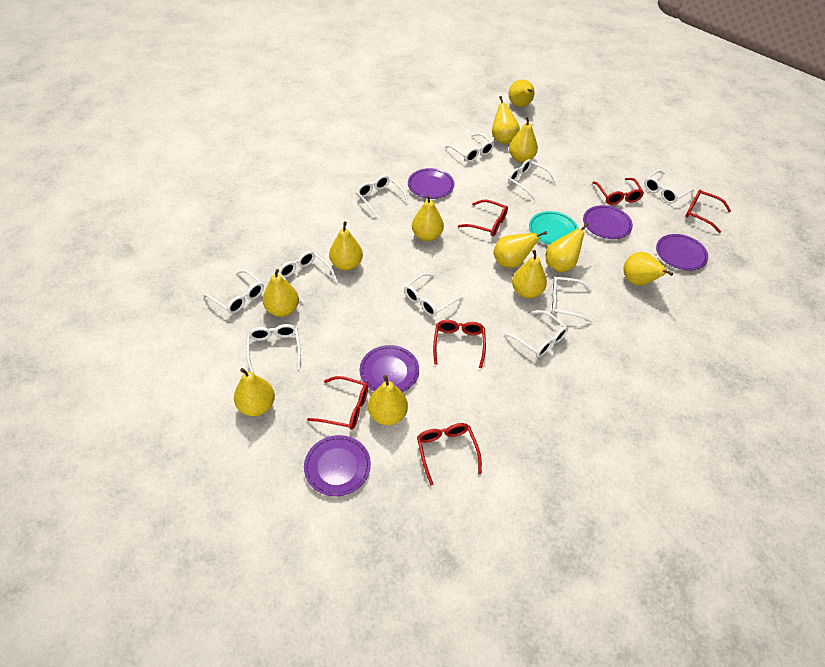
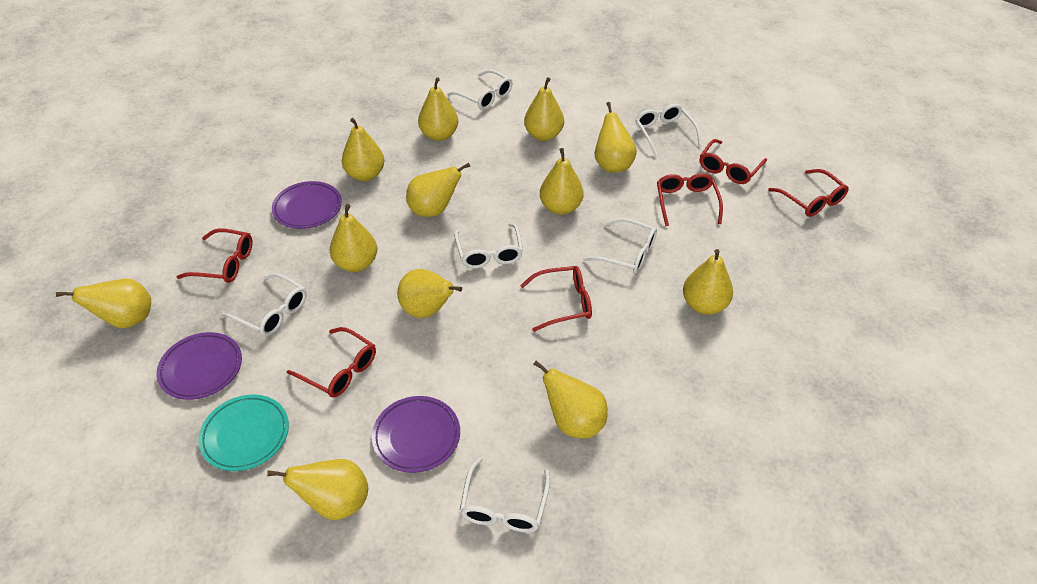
purple plate: [304,435,371,496] [360,345,419,392] [408,168,454,199] [583,205,633,239] [656,234,708,271] = 5 -> [156,332,242,400] [272,181,342,229] [372,396,460,473] = 3
white glasses: [204,270,264,314] [246,324,301,373] [278,251,338,303] [357,175,409,218] [404,273,464,317] [445,133,494,162] [504,310,568,357] [508,159,557,201] [550,277,593,323] [644,170,694,204] = 10 -> [222,273,307,336] [447,70,512,110] [454,223,523,269] [460,457,550,533] [583,218,657,274] [635,104,702,156] = 6

